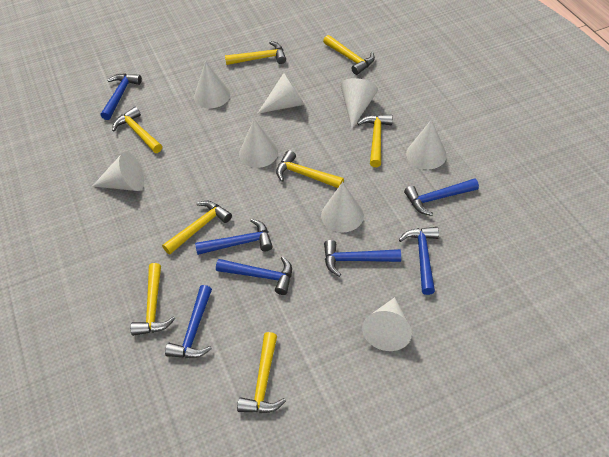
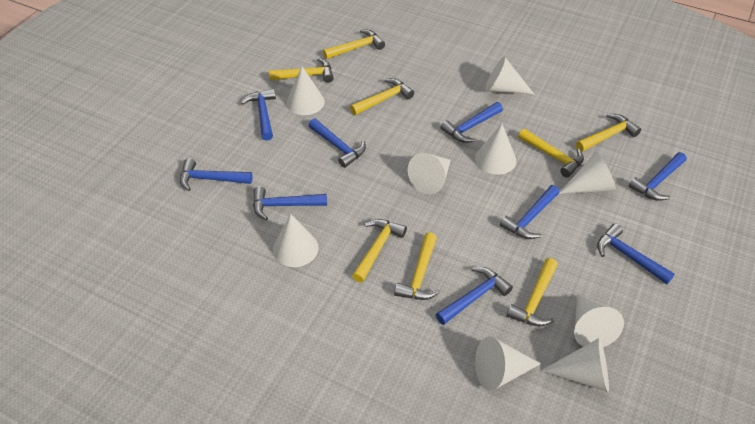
blue hammer: [101,73,142,120] [165,285,212,358] [195,219,273,255] [216,256,292,295] [324,240,401,277] [399,227,439,295] [404,178,479,216] = 7 -> [180,158,252,191] [241,89,276,141] [253,186,327,220] [308,118,366,168] [436,267,513,325] [440,102,503,143] [500,185,560,239] [597,224,675,284] [629,152,687,201] = 9
white cone: [92,152,144,191] [194,61,230,108] [239,119,278,168] [257,73,305,114] [321,182,364,232] [341,78,378,128] [362,297,412,351] [406,120,447,169] = 8 -> [273,214,319,267] [286,66,325,115] [408,153,451,194] [475,124,516,175] [475,336,541,391] [485,57,534,94] [541,338,609,392] [559,152,616,194] [574,294,624,347] = 9

